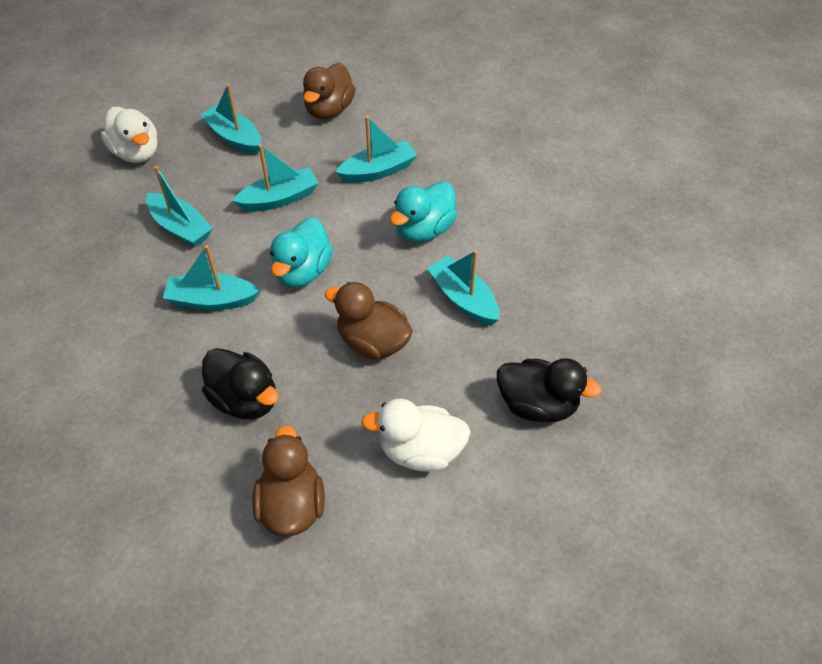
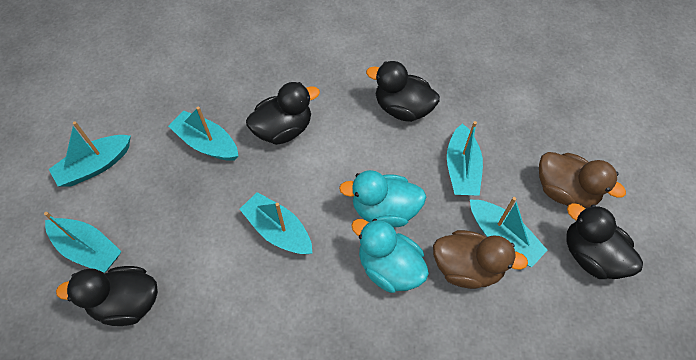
black duck: [202,348,279,420] [497,358,602,422] = 2 -> [56,266,158,326] [246,82,320,145] [366,61,440,122] [566,203,643,279] = 4
brown duck: [252,425,325,537] [303,63,356,119] [325,282,413,359] = 3 -> [433,230,528,289] [539,152,626,208] = 2
white duck: [101,107,158,163] [361,398,471,472] = 2 -> none = 0

